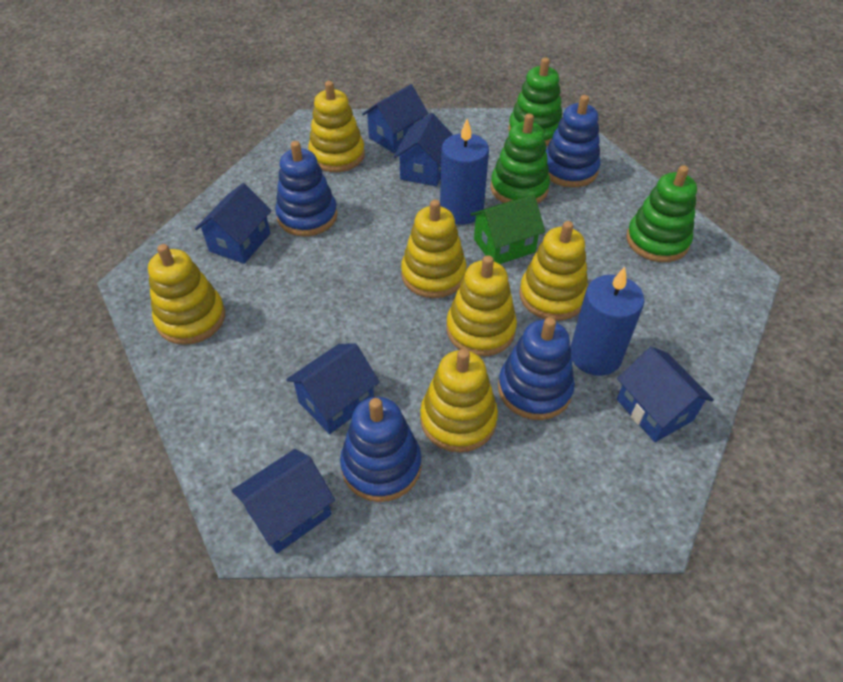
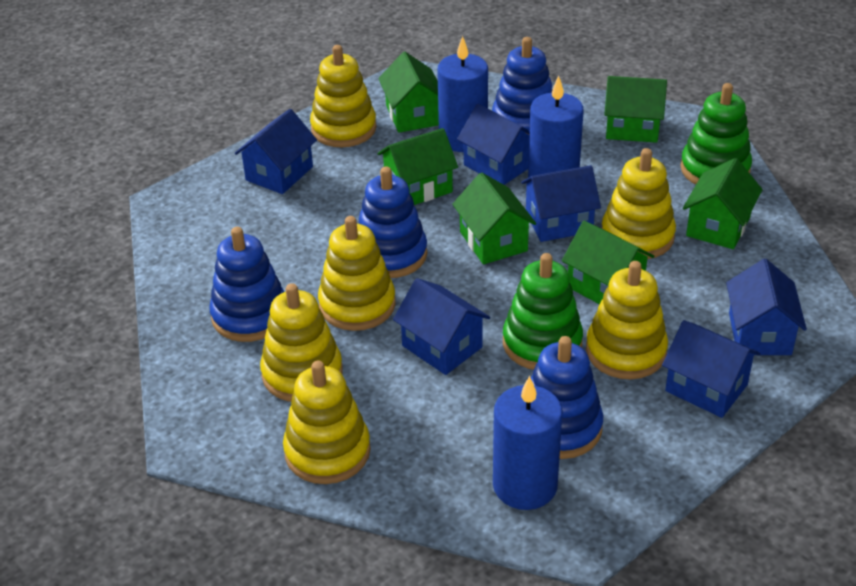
blue candle: [440,119,489,225] [570,267,644,376] = 2 -> [437,36,488,152] [493,376,562,510] [528,75,584,178] = 3
green house: [470,195,545,264] = 1 -> [378,52,439,133] [378,128,458,205] [452,172,536,264] [562,221,654,304] [604,76,667,143] [683,158,763,249] = 6
green stacking toy: [491,113,550,204] [508,57,562,146] [626,165,697,262] = 3 -> [503,253,583,370] [680,83,752,184] = 2

